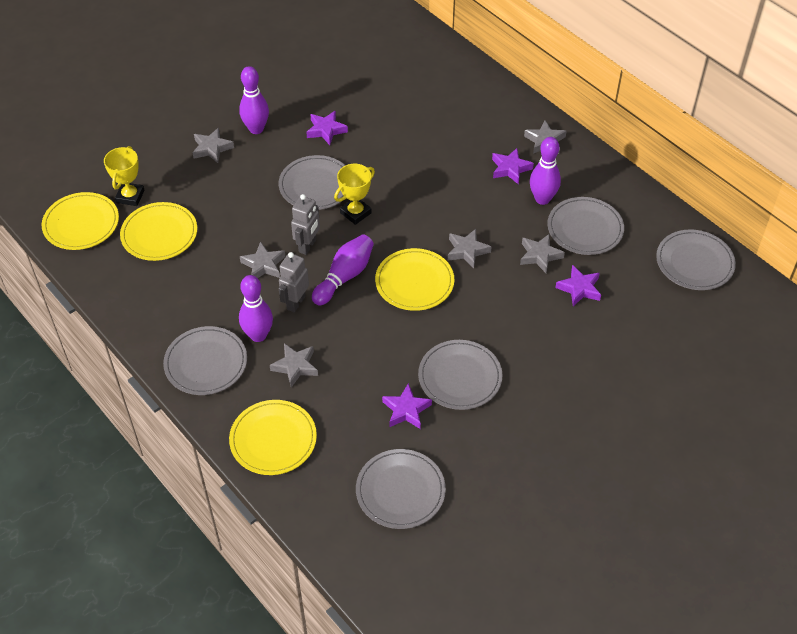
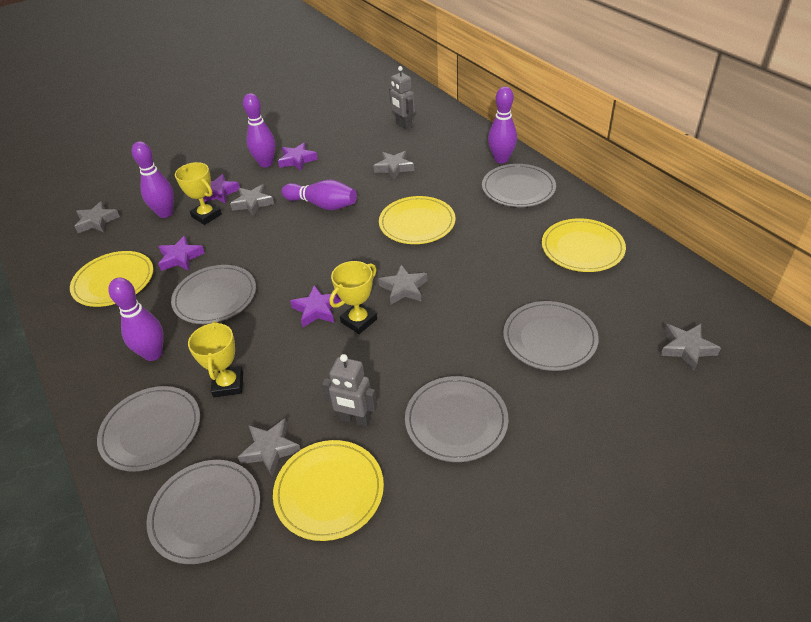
purple bowling pin: [239,66,269,134] [239,275,273,342] [312,234,374,306] [530,137,561,205] = 4 -> [108,278,164,361] [132,141,174,218] [243,93,276,167] [281,180,357,210] [488,86,517,163] = 5
yellow trophy: [104,146,144,206] [334,164,375,225] = 2 -> [175,162,222,225] [188,321,243,397] [329,261,377,334] = 3

